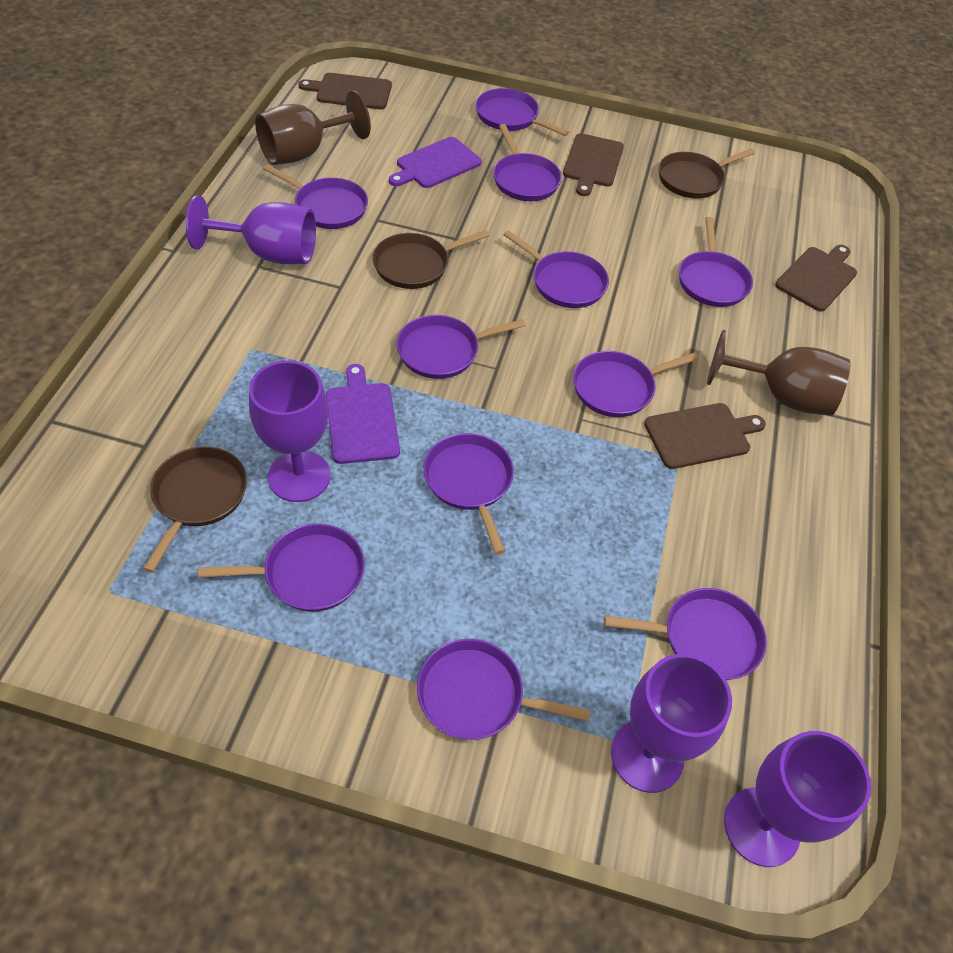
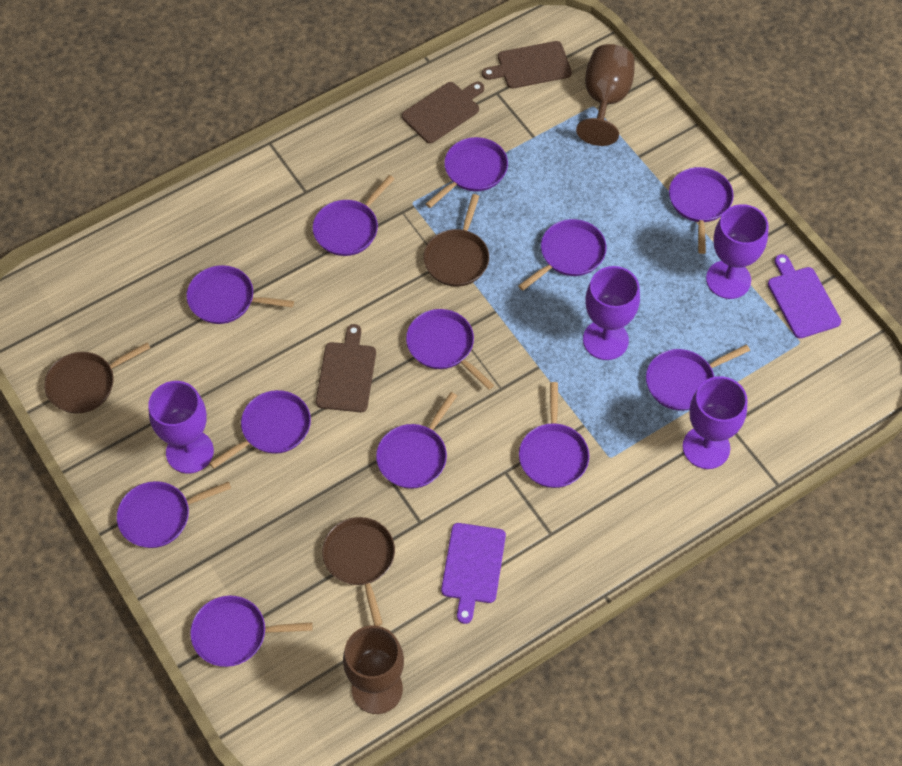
brown cutting board: [298,73,392,109] [563,133,624,196] [644,403,766,469] [775,245,857,312] = 4 -> [316,324,376,412] [402,82,484,143] [482,41,572,89] = 3
purple pan: [198,524,365,612] [263,164,368,229] [396,315,526,379] [417,639,590,740] [423,433,514,554] [475,88,569,136] [493,124,562,201] [504,230,609,308] [573,351,699,417] [604,588,767,680] [679,217,753,307] = 11 -> [117,481,231,548] [187,265,294,324] [190,596,313,667] [209,390,311,469] [313,175,394,256] [376,392,457,489] [406,309,494,390] [426,137,508,208] [518,219,607,290] [519,382,589,488] [646,345,750,411] [669,167,734,254] = 12

